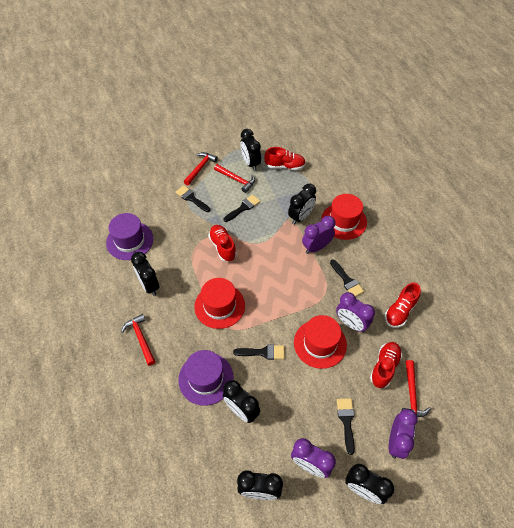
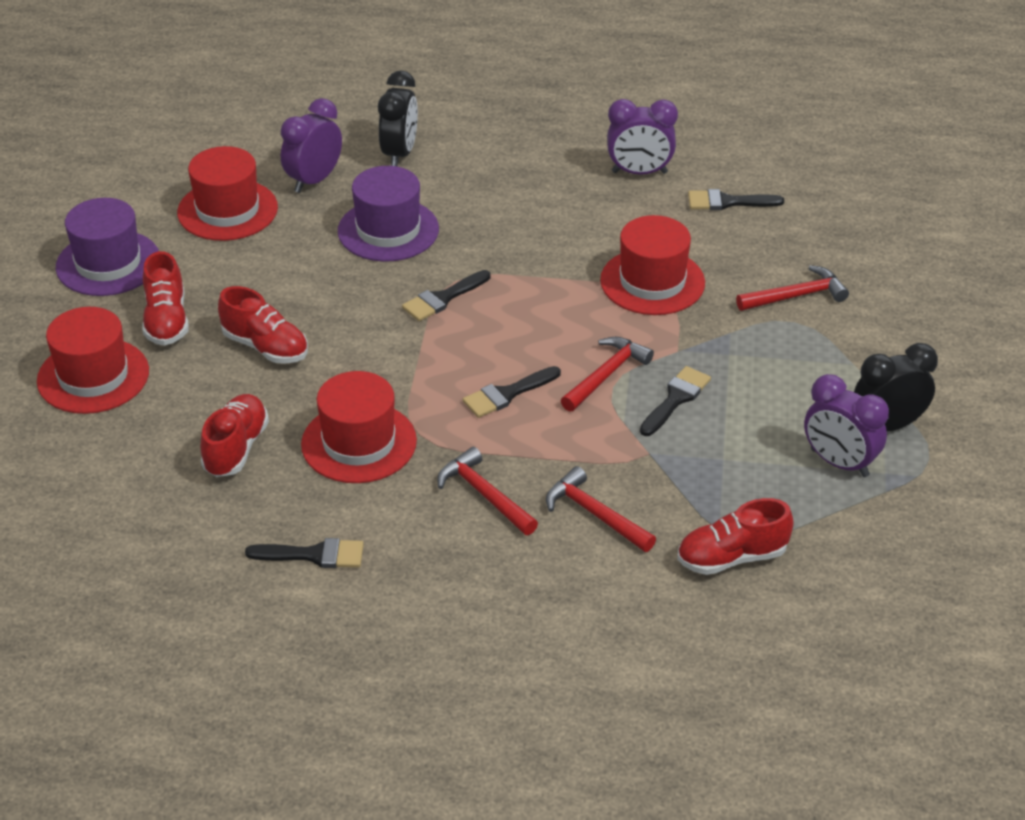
black clock: [131,252,159,296] [223,380,260,423] [237,470,283,500] [240,129,261,171] [288,184,316,225] [345,464,394,504] = 6 -> [378,71,418,166] [854,343,938,431] = 2
purple clock: [291,438,336,478] [302,216,336,254] [336,292,375,332] [389,409,418,459] = 4 -> [281,98,342,193] [607,99,678,175] [804,374,889,477] = 3
red hat: [194,278,245,329] [294,315,347,369] [321,194,367,240] = 3 -> [37,307,149,414] [177,146,278,241] [301,371,417,483] [600,215,705,315] = 4

